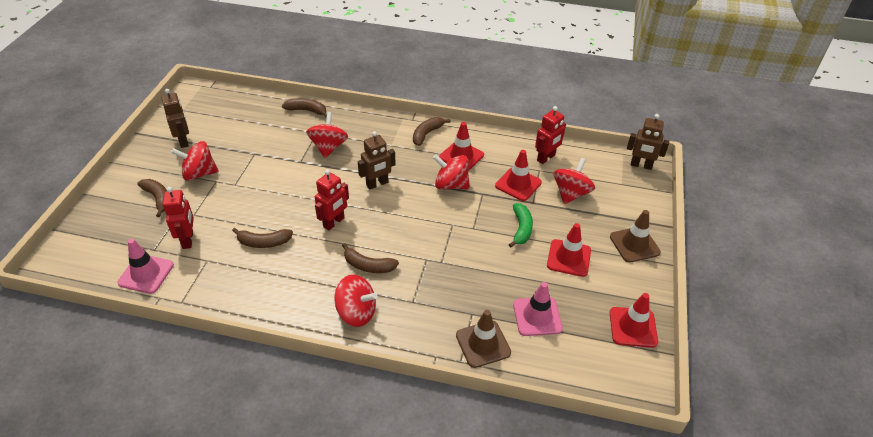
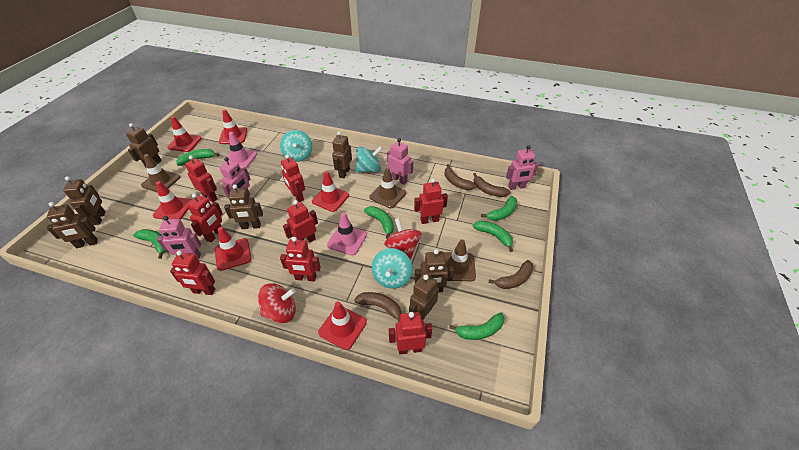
brown banana: [137,179,167,217] [232,228,293,248] [282,98,327,118] [342,243,399,273] [413,117,451,146] = 5 -> [354,292,402,322] [444,164,476,190] [473,173,510,197] [489,260,534,289] = 4
brown robot: [161,89,189,148] [358,131,396,190] [627,114,669,170] = 3 -> [47,202,98,248] [63,176,106,225] [126,123,162,169] [224,184,263,229] [332,131,352,178] [409,274,439,320] [415,249,454,292] = 7
brown traffic cone: [456,310,511,368] [610,210,661,263] = 2 -> [141,154,180,193] [370,168,406,208] [444,239,476,281] = 3
green banana: [509,203,533,247] = 1 -> [133,229,167,259] [177,149,219,166] [364,206,394,239] [449,312,505,340] [473,221,513,252] [481,196,517,221] = 6
pink robot: none = 0 -> [157,216,201,259] [220,157,250,198] [387,138,413,185] [506,145,539,190] = 4
red robot: [163,187,194,249] [315,170,349,230] [535,106,566,164] = 3 -> [170,251,215,295] [185,155,218,202] [187,193,223,243] [280,237,321,281] [281,155,305,202] [283,200,318,243] [389,312,432,355] [414,178,448,224] = 8
red spinning top: [171,141,219,181] [306,112,348,158] [334,275,378,327] [433,154,470,190] [554,158,595,204] = 5 -> [258,283,296,323] [384,218,422,260] = 2
red traffic cone: [439,122,484,171] [495,150,542,201] [547,223,591,277] [610,293,658,348] = 4 -> [153,181,192,220] [167,116,202,152] [215,227,252,271] [219,109,248,144] [312,171,349,212] [318,302,367,350] = 6
turquoise spinning top: none = 0 -> [280,130,312,162] [355,146,383,172] [372,248,413,289] = 3

